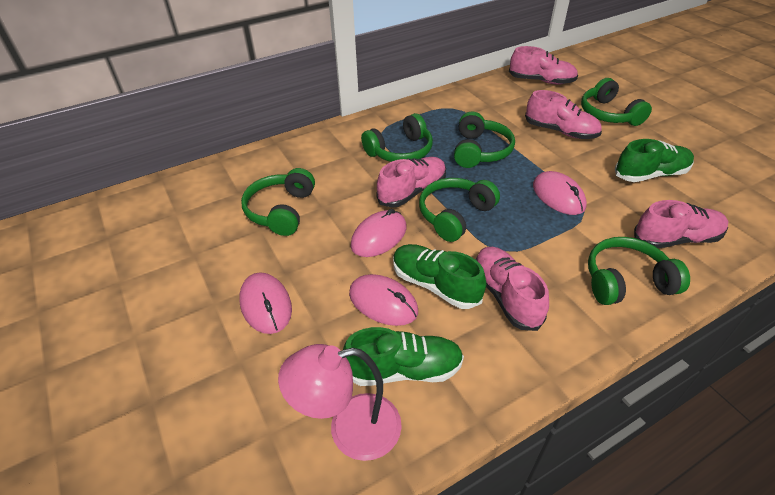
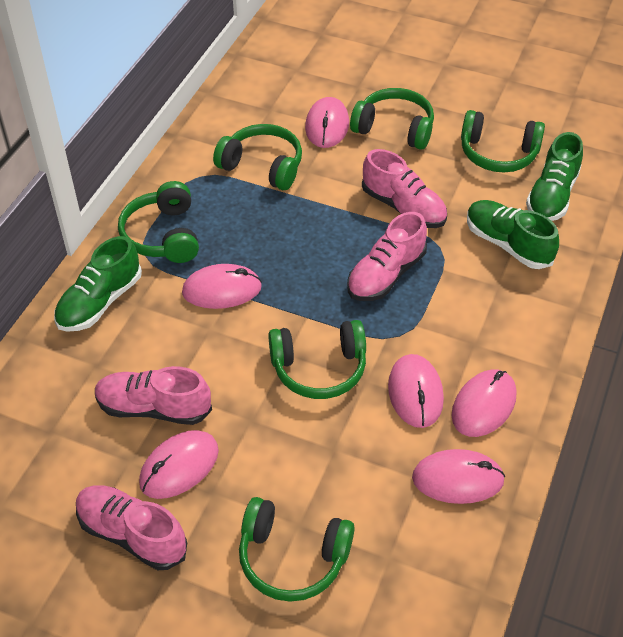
pink lamp: [278,344,402,461] = 1 -> none = 0
pink mouse: [239,272,292,334] [349,274,418,326] [351,209,407,257] [533,171,587,215] = 4 -> [139,430,219,499] [182,264,262,309] [305,97,349,148] [388,354,444,428] [412,449,505,504] [452,369,516,437] = 6
pink shoe: [376,157,446,208] [475,247,549,331] [509,46,578,84] [525,90,602,139] [634,200,729,248] = 5 -> [76,485,187,570] [95,366,212,425] [347,212,427,301] [362,149,447,228] = 4

